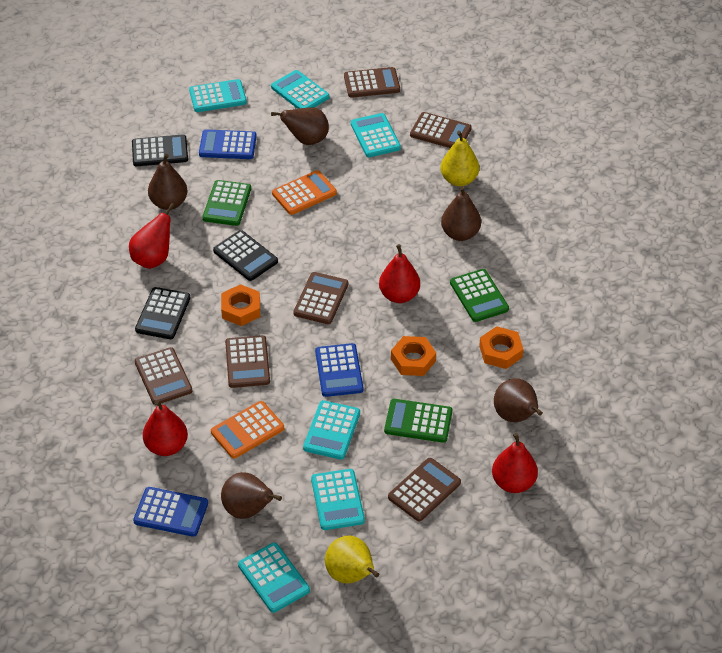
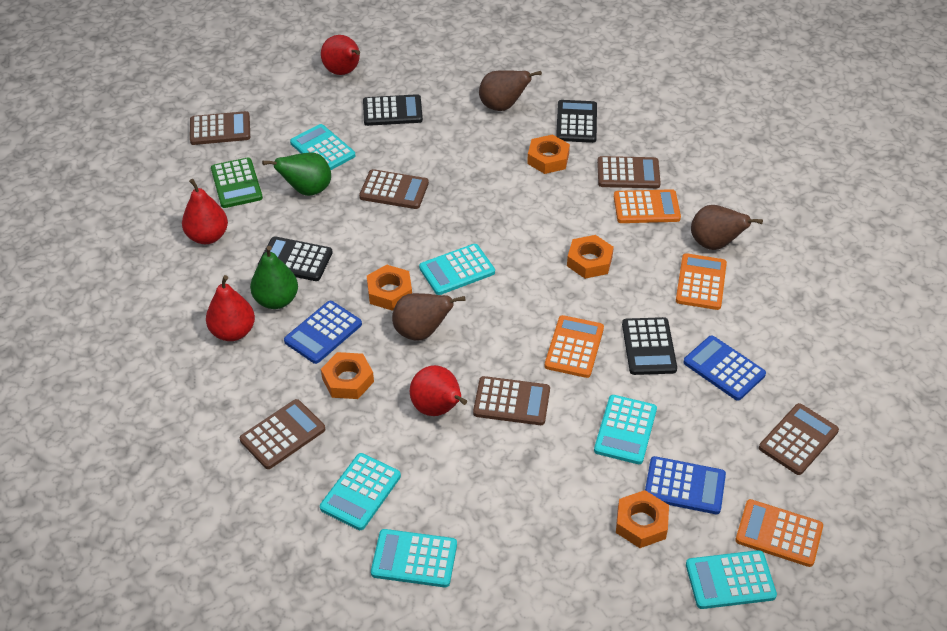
black calculator: [132,134,188,166] [135,287,190,339] [213,230,278,281] = 3 -> [258,237,333,281] [363,94,423,126] [556,100,597,143] [622,317,677,375] = 4
brown pear: [148,154,188,210] [221,472,282,519] [271,107,329,145] [441,186,481,241] [494,378,543,422] = 5 -> [392,293,465,341] [479,70,542,111] [691,205,763,250] = 3
green calculator: [202,180,251,226] [384,399,452,443] [450,269,509,322] = 3 -> [211,158,263,208] = 1
green pear: none = 0 -> [250,246,298,309] [262,153,331,196] = 2
orange calculator: [211,401,284,459] [272,170,337,215] = 2 -> [545,315,604,378] [614,189,681,223] [676,253,727,310] [735,499,823,567] = 4
orange nut: [221,284,260,326] [391,336,436,376] [479,326,523,369] = 3 -> [321,352,374,399] [367,265,412,311] [527,134,570,174] [567,235,614,279] [616,490,669,548] = 5
yellow pear: [325,536,379,583] [441,131,479,186] = 2 -> none = 0

